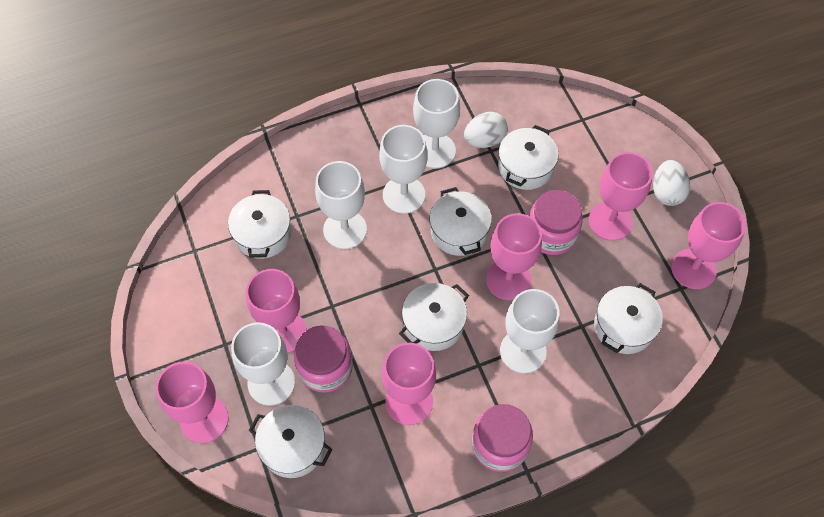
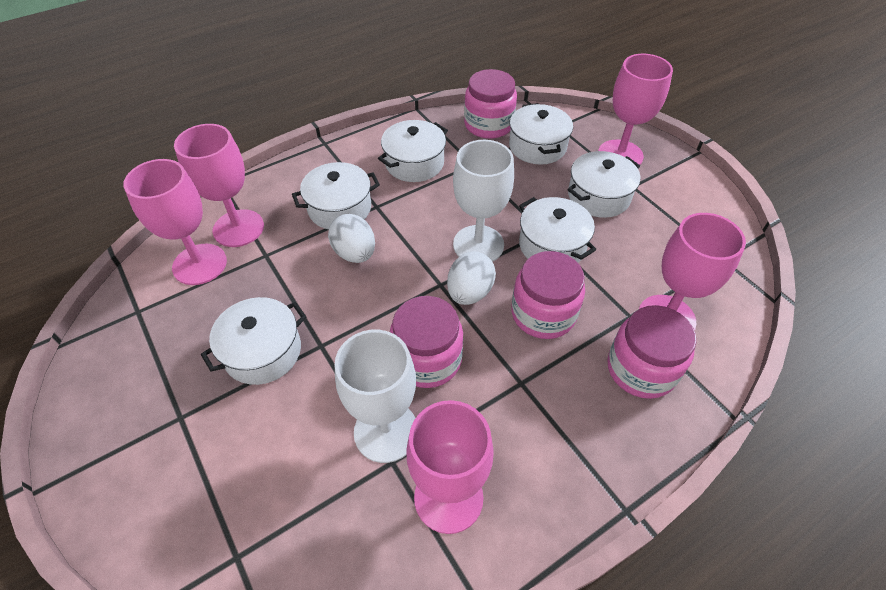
pink goblet: [156,361,229,443] [246,269,307,353] [382,343,436,425] [486,213,542,300] [589,152,653,241] [671,202,746,289] = 6 -> [123,159,227,285] [174,124,264,247] [406,400,494,534] [598,54,673,165] [639,213,746,331] = 5
pink jar: [294,326,353,393] [472,404,533,472] [529,190,583,255] = 3 -> [390,296,463,388] [464,69,517,139] [511,251,585,339] [607,305,696,399] = 4
white goblet: [231,322,295,406] [315,161,367,249] [379,125,427,214] [413,79,460,169] [500,289,559,374] = 5 -> [335,330,416,463] [453,140,514,262] = 2

